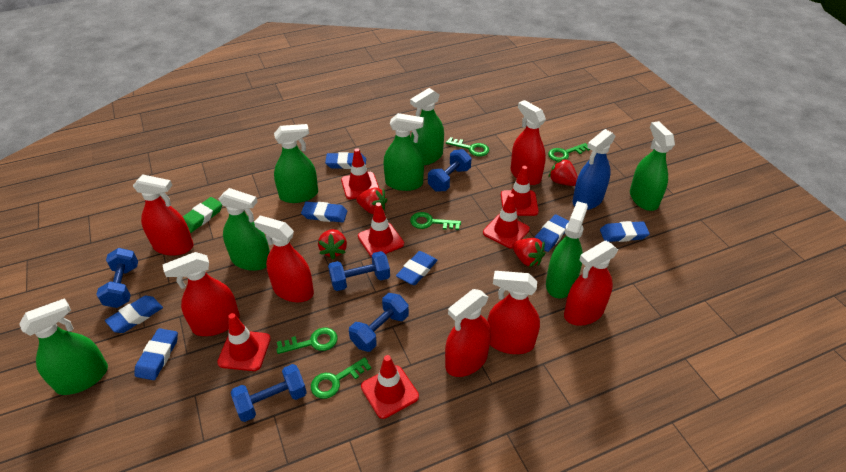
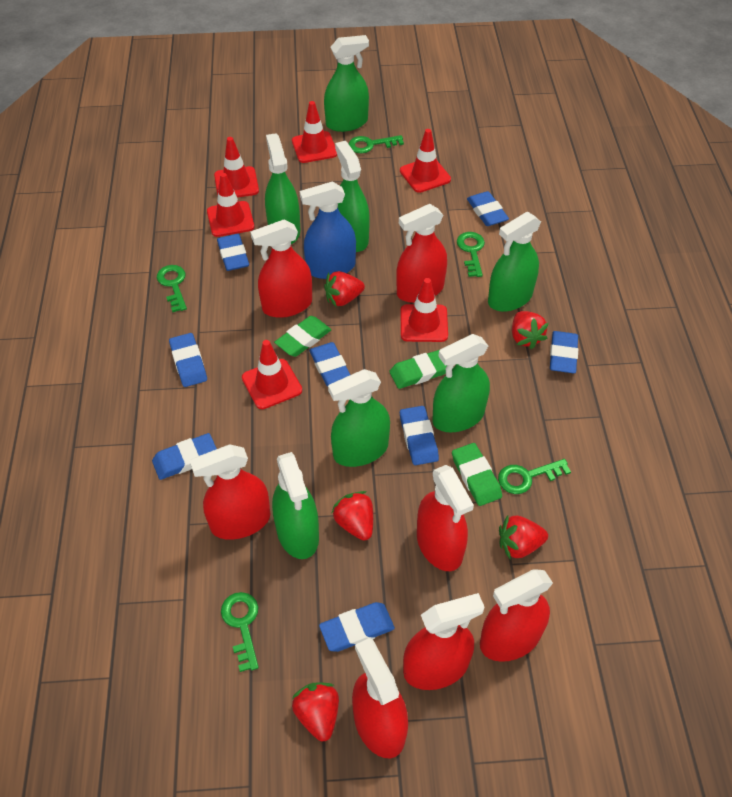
blue dumbbell: [96,248,138,308] [231,364,307,422] [328,251,390,291] [349,293,409,352] [428,149,472,192] = 5 -> none = 0
blue eraser: [105,296,163,333] [134,328,178,380] [301,202,347,223] [325,152,366,169] [396,251,438,285] [535,214,569,252] [600,221,650,242] = 7 -> [152,433,217,480] [169,333,207,387] [217,234,249,271] [309,342,350,387] [319,602,395,652] [400,406,439,465] [467,191,509,226] [550,331,578,373] = 8
green eraser: [183,197,222,233] = 1 -> [274,316,331,357] [389,350,447,389] [452,443,502,506] = 3
red strawberry: [318,229,347,260] [356,187,387,214] [512,238,546,267] [548,158,578,186] = 4 -> [292,682,339,742] [324,271,365,306] [331,491,373,541] [499,515,548,559] [512,311,548,349] = 5

